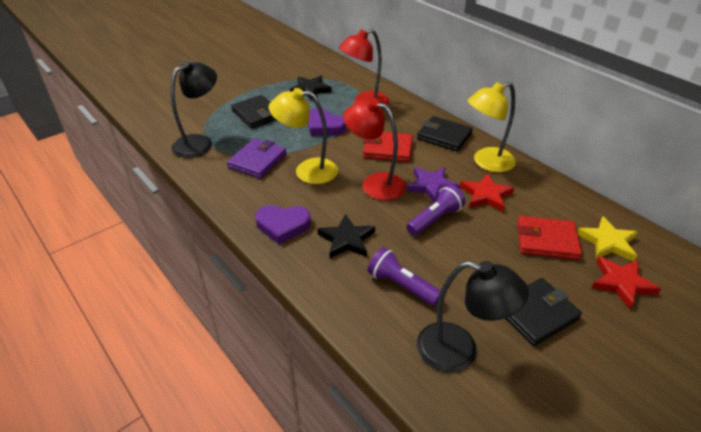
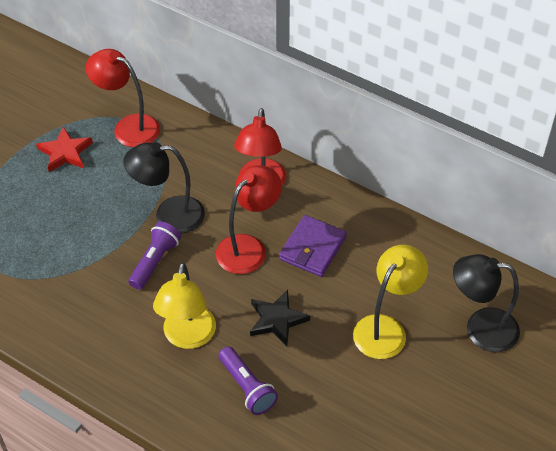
black star: [290,76,332,101] [317,214,375,258] = 2 -> [250,290,310,346] = 1
black wallet: [231,95,276,128] [417,116,473,152] [505,278,582,346] = 3 -> none = 0
purple heart: [255,205,311,244] [308,108,346,136] = 2 -> none = 0
purple star: [406,167,460,202] = 1 -> none = 0
red lamp: [339,29,390,109] [343,98,406,200] = 2 -> [86,49,160,147] [216,166,282,274] [234,108,286,186] = 3
red star: [460,173,514,212] [591,256,661,309] = 2 -> [36,126,93,172] = 1
red wallet: [363,132,413,162] [517,216,582,260] = 2 -> none = 0
yellow star: [577,216,638,262] = 1 -> none = 0

